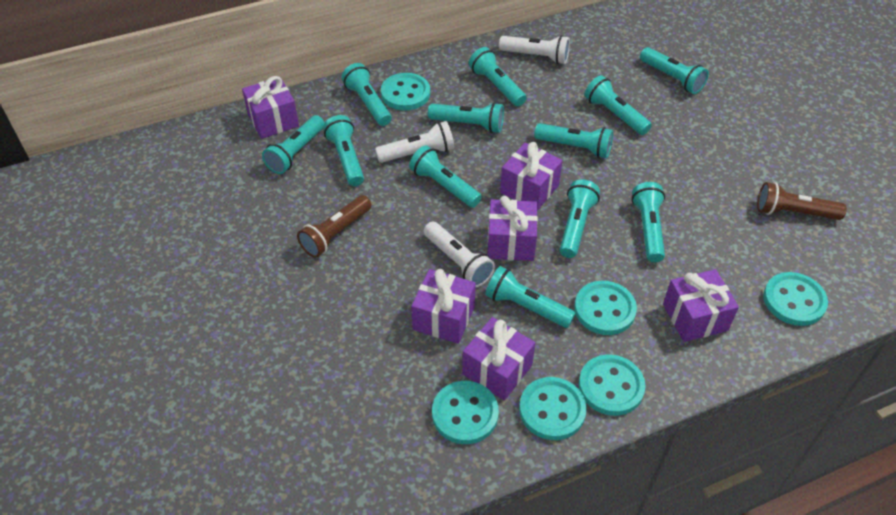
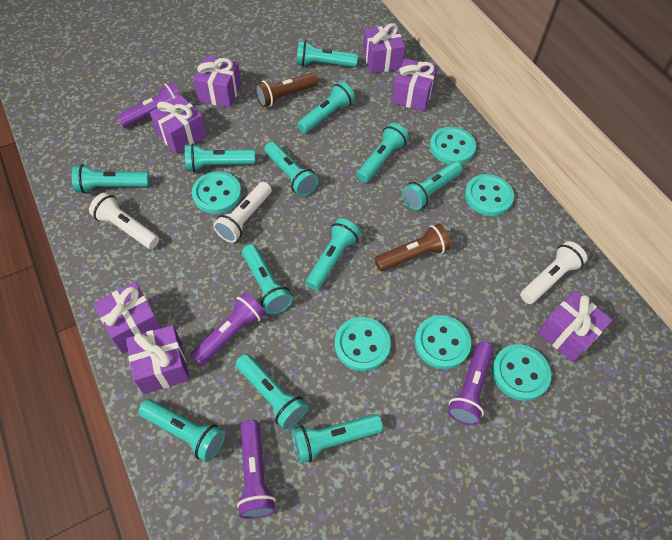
purple flashlight: none = 0 -> [117,82,180,128] [190,292,265,366] [237,420,276,519] [448,342,494,425] = 4
purple gift: [242,76,299,139] [411,269,476,344] [462,317,535,401] [488,196,538,261] [500,142,563,211] [663,269,739,342] = 6 -> [94,282,161,353] [126,325,190,394] [150,95,207,154] [193,56,241,108] [363,23,405,74] [392,58,438,111] [537,291,613,362] = 7

